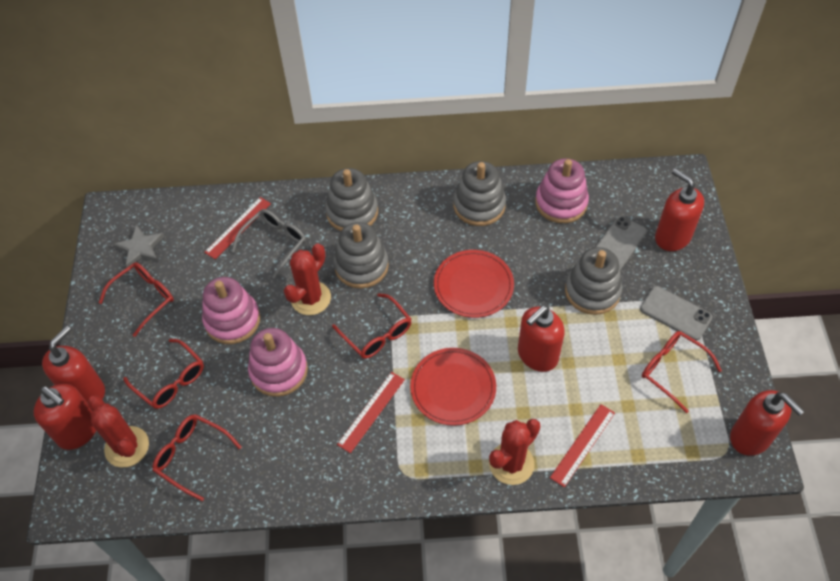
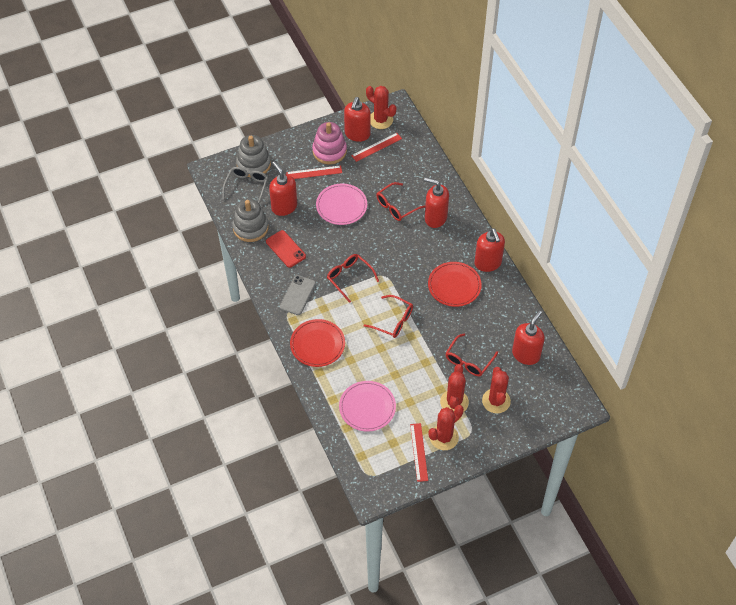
grey phone: [595,216,647,270] [640,286,713,340] = 2 -> [280,275,316,315] = 1
grey stacking toy: [325,168,378,231] [334,222,389,289] [453,161,506,226] [565,247,622,315] = 4 -> [232,199,269,242] [236,135,271,177] = 2
grey star: [113,225,164,268] = 1 -> none = 0
pink plate: none = 0 -> [316,183,367,225] [339,381,396,432] = 2
pink stacking toy: [202,277,260,344] [248,328,308,397] [535,158,589,223] = 3 -> [312,122,347,165] = 1
red cactus: [88,395,149,467] [284,244,331,315] [489,419,540,485] = 3 -> [366,86,396,129] [428,405,464,450] [440,364,469,412] [482,367,511,413] = 4
red glasses: [99,262,174,337] [123,339,204,409] [152,414,242,501] [332,293,411,359] [642,331,722,413] = 5 -> [327,254,379,303] [363,295,413,338] [376,182,425,221] [445,334,498,376] = 4
red phone: none = 0 -> [266,230,306,268] = 1

